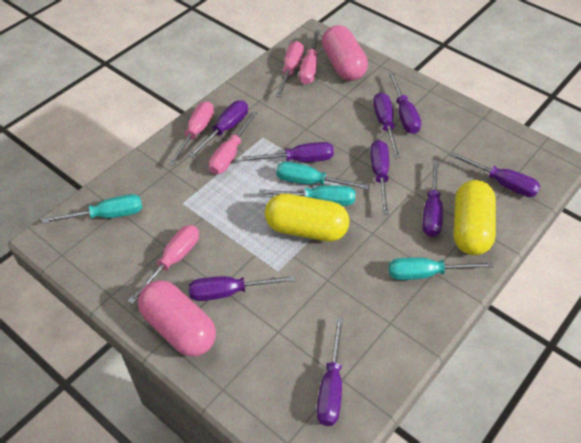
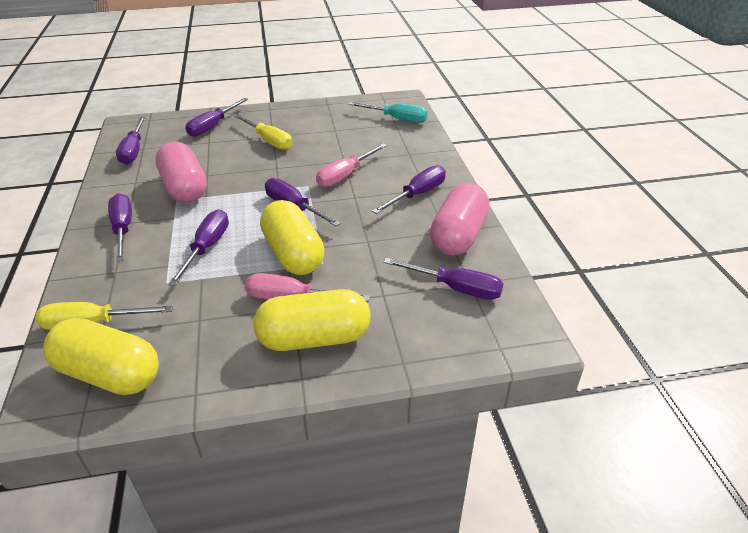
pink screwdriver: [128,225,199,304] [168,102,214,166] [209,111,257,175] [276,41,304,98] [299,30,320,84] = 5 -> [245,273,370,302] [316,143,387,187] = 2
purple screwdriver: [188,100,248,158] [189,275,296,301] [242,142,334,162] [317,317,344,426] [370,140,389,215] [373,92,401,158] [389,72,421,134] [422,160,443,237] [449,152,540,197] = 9 -> [108,193,132,262] [116,117,146,165] [168,209,229,286] [185,98,248,137] [265,178,341,226] [372,165,446,214] [383,258,504,300] = 7
turquoise screwdriver: [42,194,142,224] [259,185,355,206] [276,162,370,190] [388,257,493,280] = 4 -> [348,102,428,123] = 1
yellow capsule: [265,194,349,242] [454,180,496,255] = 2 -> [43,318,159,395] [253,289,370,351] [260,200,325,275] = 3
yellow screwdriver: none = 0 -> [35,302,173,330] [234,114,292,150] = 2

